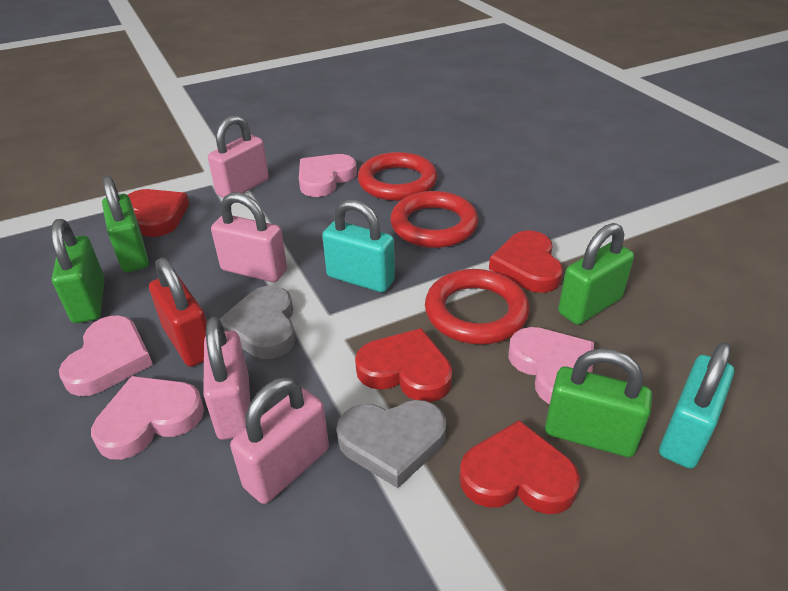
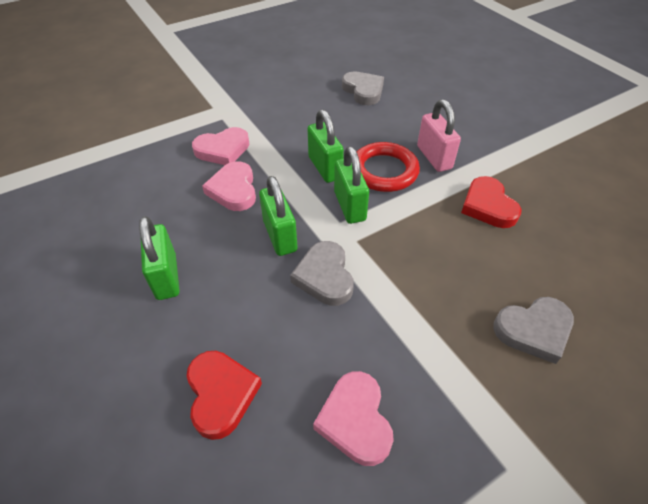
grey heart: [220,286,296,359] [337,400,446,488] = 2 -> [290,241,354,306] [342,71,384,105] [493,297,574,364] = 3
pink heart: [59,316,153,396] [91,376,204,460] [299,154,357,197] [508,327,594,404] = 4 -> [192,127,250,165] [202,161,256,211] [313,371,394,466] = 3
pink padlock: [203,317,250,440] [208,115,269,198] [211,193,287,282] [230,377,329,504] = 4 -> [417,99,461,172] = 1
red heart: [128,189,189,237] [355,328,453,402] [459,420,580,514] [489,230,563,293] = 4 -> [187,351,262,440] [461,176,521,228] = 2
red padlock: [149,258,207,367] = 1 -> none = 0
red ring: [358,152,437,201] [390,191,478,248] [425,269,530,344] = 3 -> [357,142,420,192] = 1
turquoise padlock: [322,200,395,292] [659,342,734,469] = 2 -> none = 0

